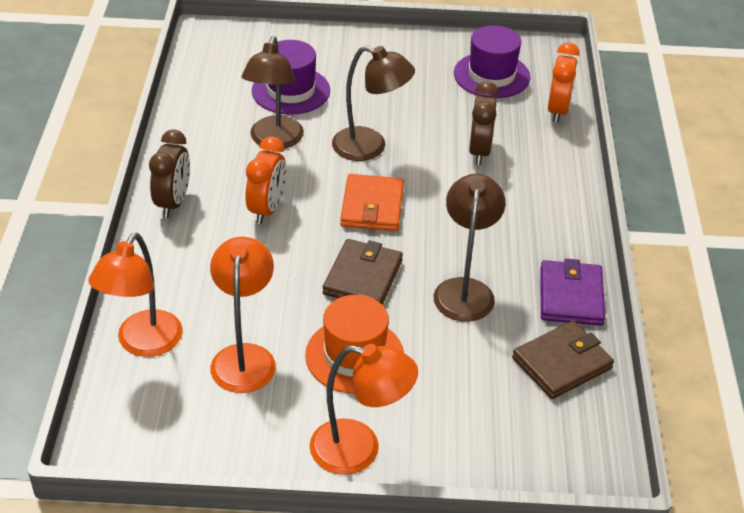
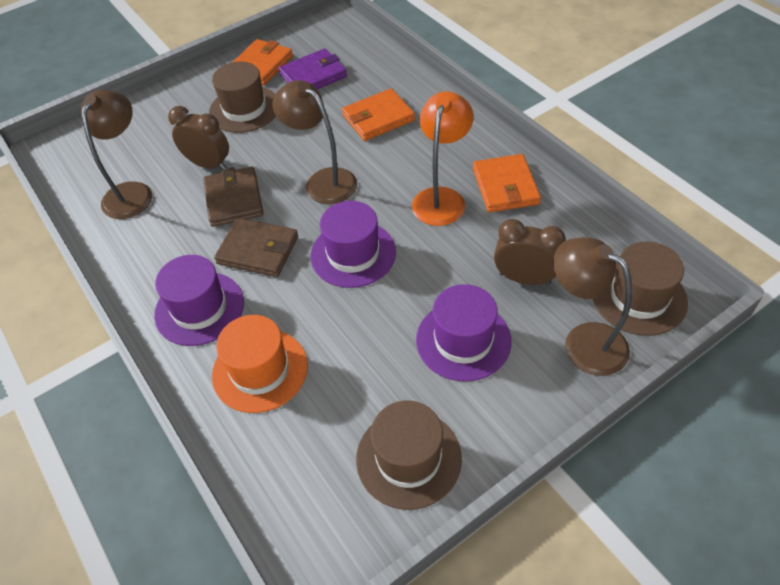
brown hat: none = 0 -> [209,62,276,133] [356,400,462,510] [593,242,688,336] = 3
orange clock: [246,136,286,224] [548,42,580,123] = 2 -> none = 0
orange lamp: [88,233,183,357] [210,237,276,393] [309,344,418,475] = 3 -> [412,91,473,226] = 1
orange wallet: [340,174,404,231] = 1 -> [233,39,293,86] [342,88,415,141] [473,154,541,212] = 3
purple hat: [252,40,330,115] [454,25,530,98] = 2 -> [154,255,244,346] [310,201,396,288] [416,284,512,382] = 3

